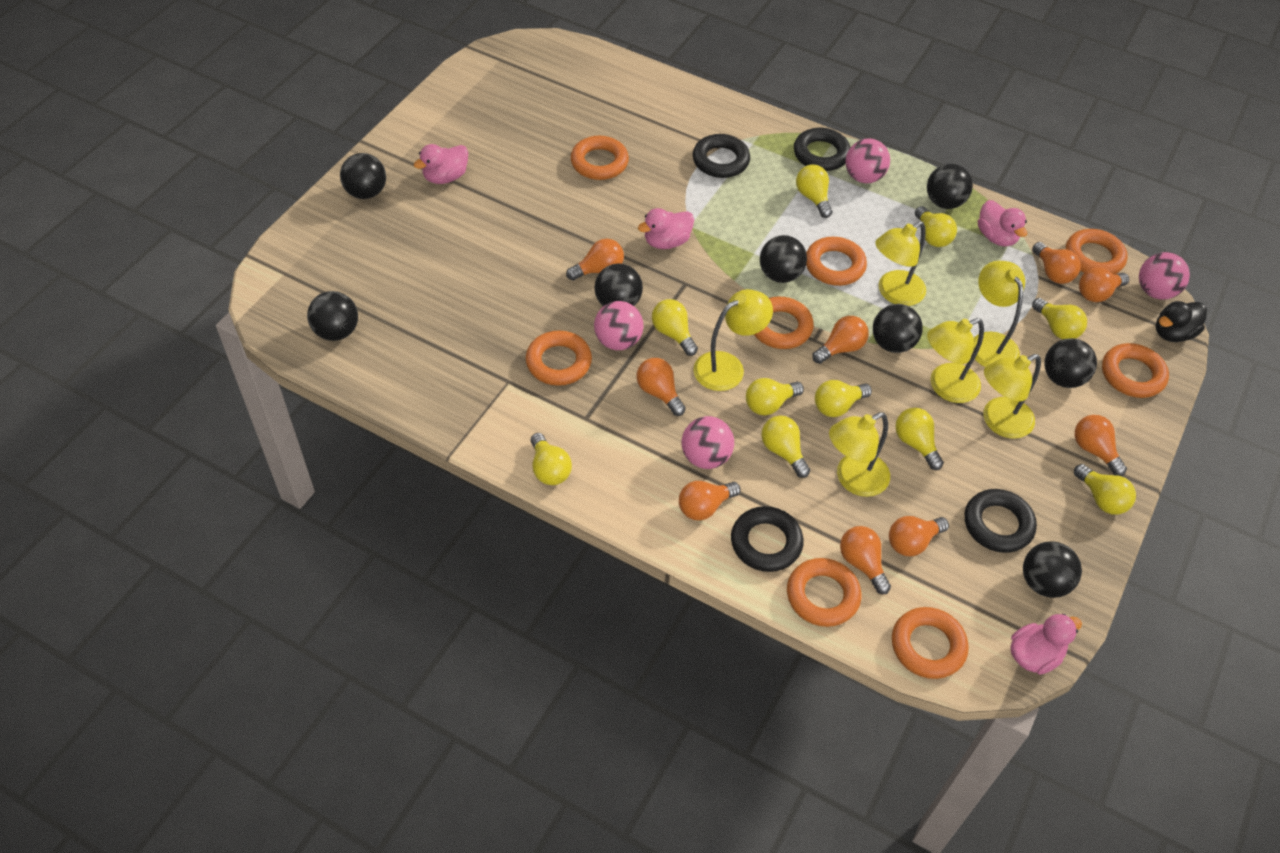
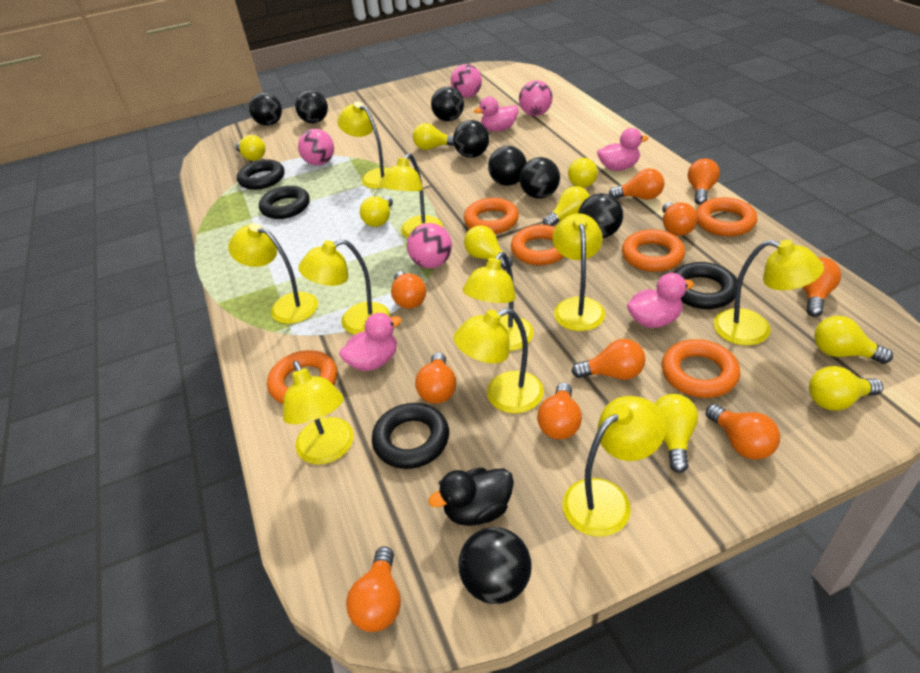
orange light bulb: [566,239,624,281] [637,358,686,416] [679,481,741,521] [812,316,869,364] [840,526,891,594] [889,516,949,556] [1032,242,1081,284] [1075,415,1127,476] [1079,267,1129,302] = 9 -> [346,546,401,632] [391,271,426,309] [415,352,456,404] [537,383,582,439] [572,339,645,380] [609,168,664,200] [662,202,697,236] [688,158,720,205] [706,404,780,460] [803,257,841,317] = 10
orange ring: [526,331,592,386] [571,136,629,180] [754,296,814,349] [787,558,861,627] [806,237,867,286] [892,607,969,679] [1066,229,1127,274] [1102,343,1169,398] = 8 -> [267,350,337,404] [464,198,519,234] [511,225,564,265] [622,229,685,272] [662,339,740,398] [696,197,757,236] = 6
yellow lamp: [693,289,773,391] [829,412,890,497] [875,221,926,306] [927,318,984,403] [972,261,1025,367] [983,354,1041,439] = 6 -> [228,223,318,324] [283,361,354,465] [298,239,390,335] [337,102,389,189] [380,153,443,238] [454,308,544,413] [463,252,534,351] [553,213,605,331] [562,396,666,537] [713,240,824,345] = 10
yellow light bulb: [530,433,572,485] [652,299,698,356] [746,378,804,415] [761,416,810,478] [796,164,832,218] [815,380,872,417] [895,408,944,470] [915,206,957,247] [1032,298,1087,339] [1074,464,1136,514] = 10 -> [235,135,266,161] [360,196,393,227] [413,123,454,150] [464,225,513,270] [543,186,590,226] [568,158,598,188] [655,394,698,473] [809,366,883,411] [814,316,893,364] = 9

